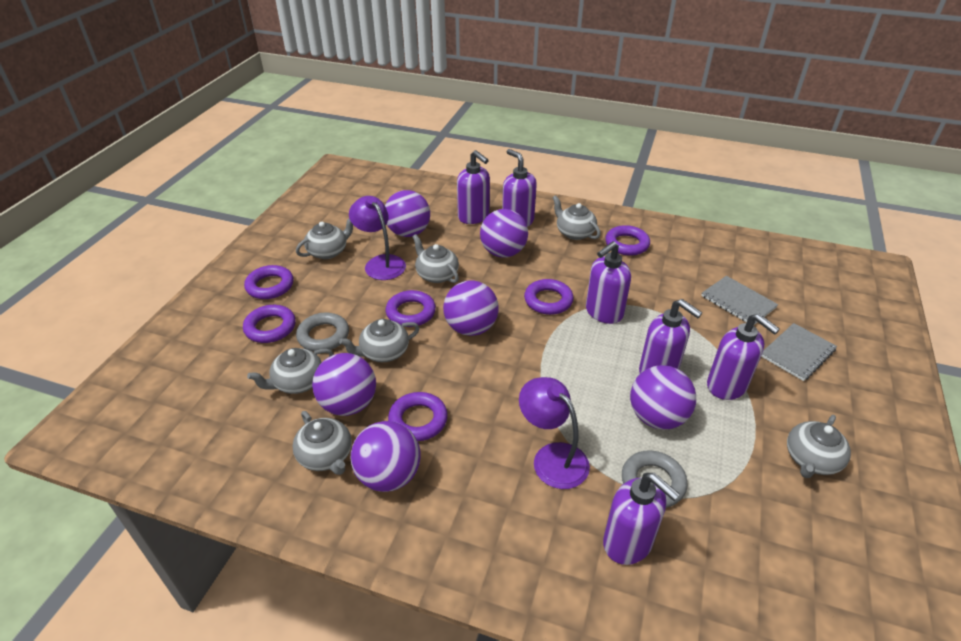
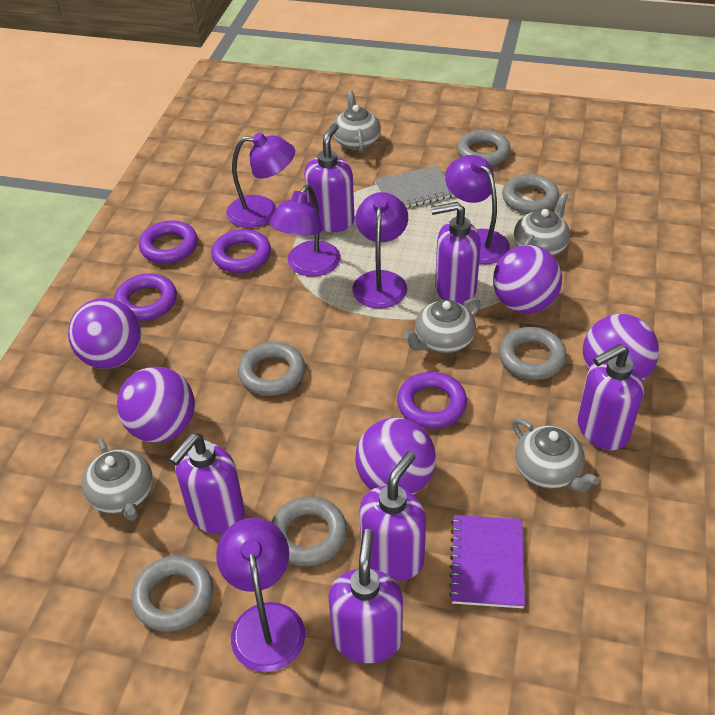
grey notebook: [701,276,778,325] [761,323,837,381] = 2 -> [375,165,454,208] = 1
grey ring: [296,313,349,351] [622,450,688,508] = 2 -> [131,555,213,632] [238,342,305,396] [271,496,347,566] [457,130,511,166] [499,327,567,380] [502,174,560,214] = 6
grey teapot: [247,348,334,394] [293,411,352,475] [296,218,353,259] [339,319,419,362] [412,234,459,283] [552,195,601,240] [787,415,851,478] = 7 -> [82,438,153,521] [333,91,381,153] [403,298,481,353] [512,418,599,492] [514,192,570,256] = 5
purple ball: [312,353,376,416] [351,421,420,492] [385,190,430,237] [443,280,498,336] [480,209,528,258] [630,365,696,430] = 6 -> [68,298,141,369] [117,367,195,443] [355,418,436,495] [493,245,562,314] [583,314,659,380] = 5
purple lamp: [349,196,406,280] [519,377,590,489] = 2 -> [216,518,305,672] [226,133,295,228] [269,185,341,276] [352,192,408,309] [445,155,510,264] = 5
purple notebook: none = 0 -> [449,515,525,608] = 1
purple ring: [243,305,296,343] [244,265,293,299] [386,290,436,327] [388,392,448,441] [524,279,573,315] [605,225,650,256] = 6 -> [114,273,177,321] [139,221,198,264] [211,229,271,273] [397,372,467,429] = 4

